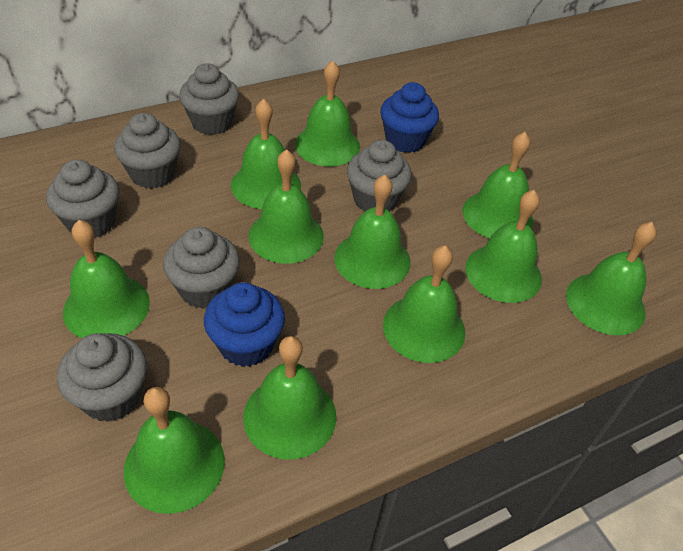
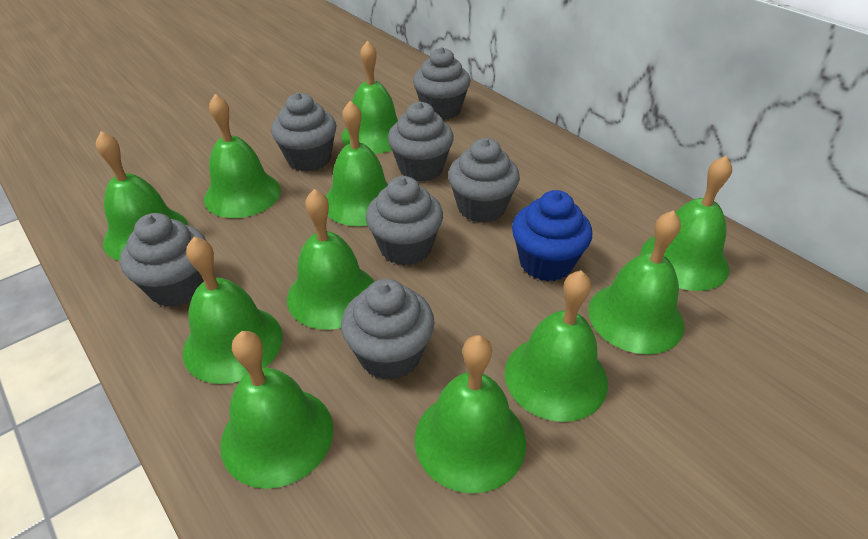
blue cupcake: [204,282,285,367] [380,82,439,153] = 2 -> [512,190,592,281] = 1
grey cupcake: [46,159,119,238] [57,333,147,422] [114,113,181,189] [163,227,240,309] [179,63,239,135] [347,140,411,212] = 6 -> [120,213,206,307] [271,93,336,171] [341,279,435,380] [366,176,443,266] [388,102,454,181] [413,47,470,120] [448,138,520,223] = 7

